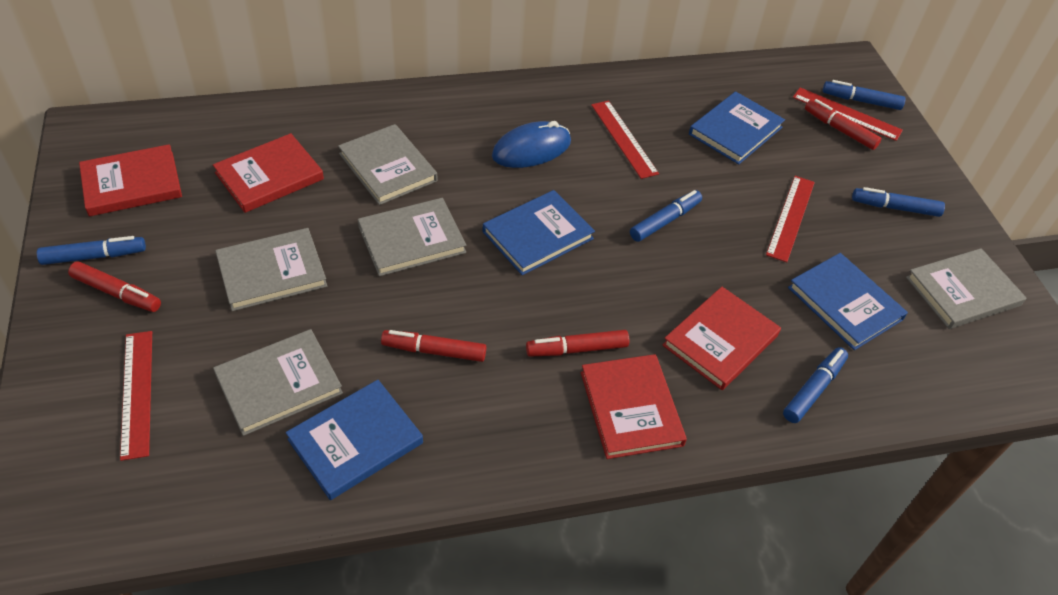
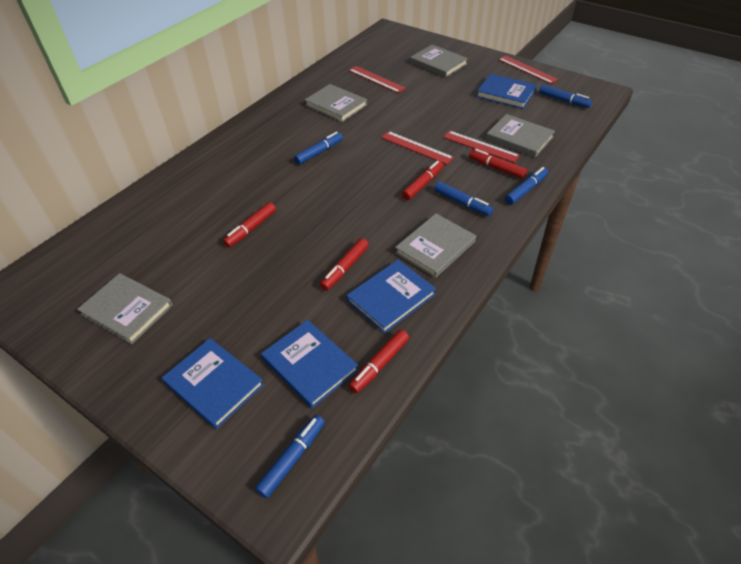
blue mouse: [492,121,571,168] = 1 -> none = 0
red book: [79,144,182,216] [213,133,324,213] [581,354,687,459] [662,287,781,390] = 4 -> none = 0
red marker: [68,261,161,312] [381,330,486,362] [526,330,629,356] [805,99,882,150] = 4 -> [223,202,276,248] [320,238,369,290] [349,329,409,393] [402,161,443,200] [469,149,527,179] = 5

